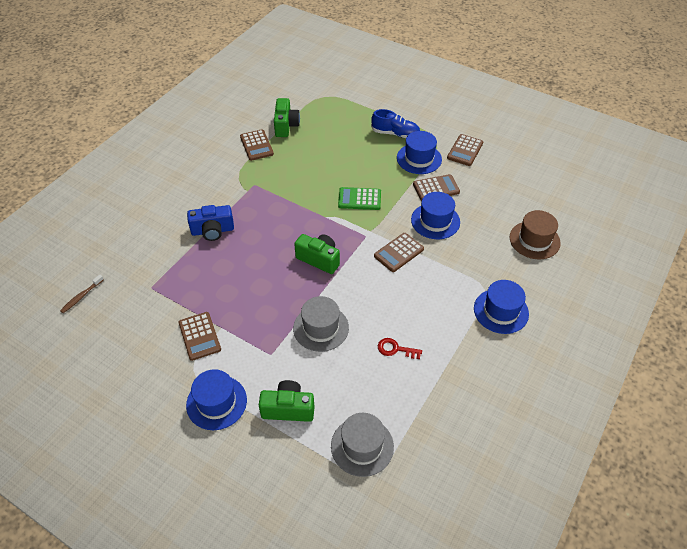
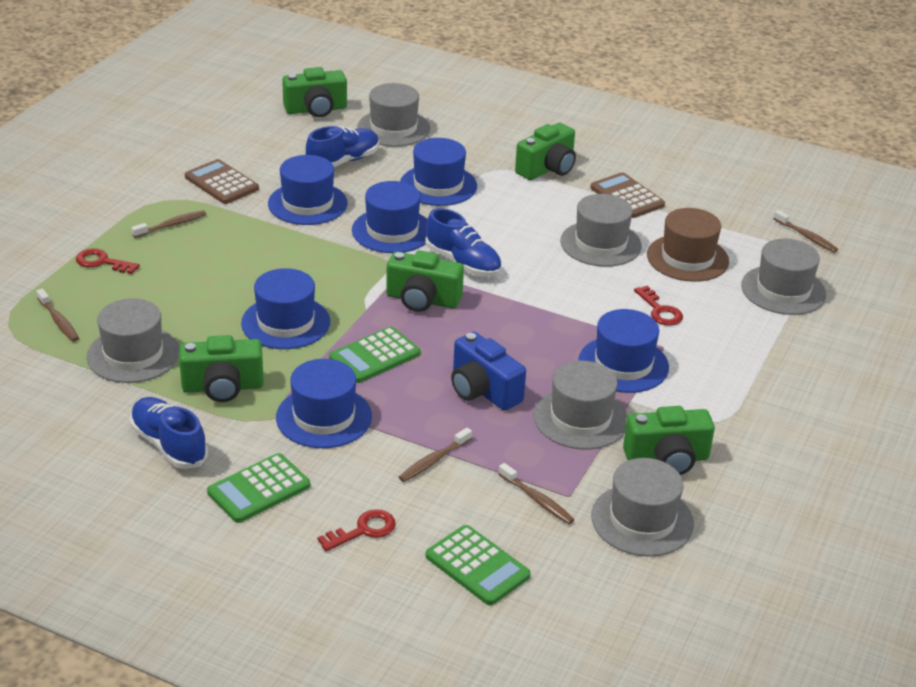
blue hat: [186,369,247,430] [397,131,442,174] [411,192,460,239] [474,280,529,334] = 4 -> [241,268,330,349] [268,155,348,225] [276,359,372,448] [352,181,428,253] [400,138,477,206] [578,309,669,393] = 6
blue shoe: [371,109,420,138] = 1 -> [130,397,208,469] [306,126,379,167] [425,208,501,277] = 3
brown calculator: [178,312,221,361] [240,129,274,161] [374,233,424,272] [413,174,460,201] [447,134,483,166] = 5 -> [185,159,259,204] [590,172,665,218] = 2
brown toothbrush: [60,274,104,313] = 1 -> [36,289,79,342] [131,210,206,238] [399,427,472,482] [498,463,575,524] [773,210,838,253] = 5
green calculator: [338,187,381,210] = 1 -> [207,453,310,523] [329,327,420,383] [426,525,530,605] = 3
green camera: [259,380,314,422] [274,98,300,137] [294,234,340,274] = 3 -> [179,335,264,402] [282,67,347,117] [386,250,464,312] [515,123,576,180] [623,406,715,475] = 5
grey hat: [293,296,349,352] [331,413,394,477] = 2 -> [87,298,180,383] [357,83,430,147] [533,361,628,450] [560,194,642,267] [591,458,694,557] [741,239,826,315] = 6
red key: [378,338,422,359] = 1 -> [76,248,140,274] [317,509,396,551] [634,286,683,326] = 3

